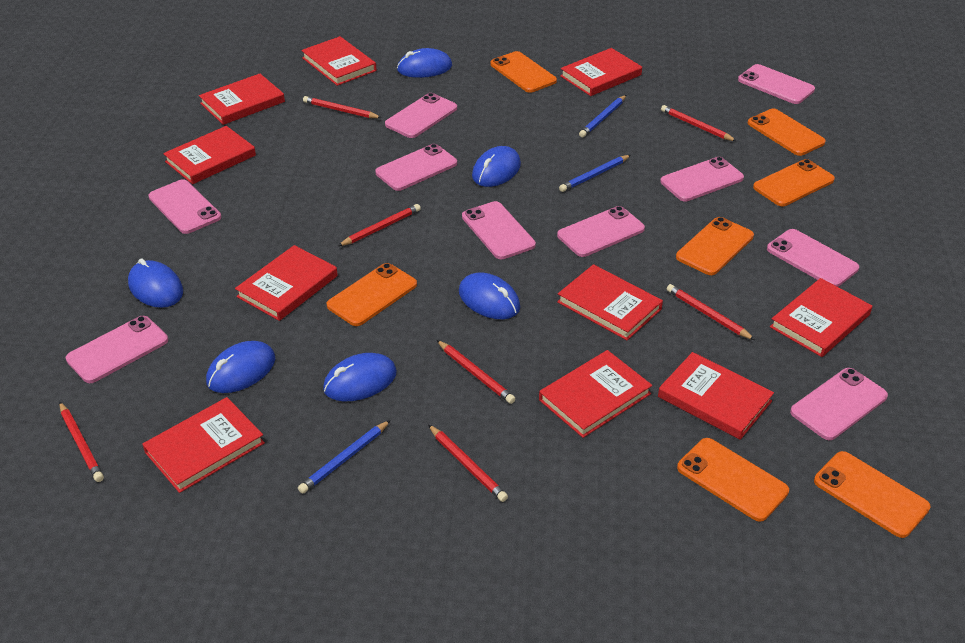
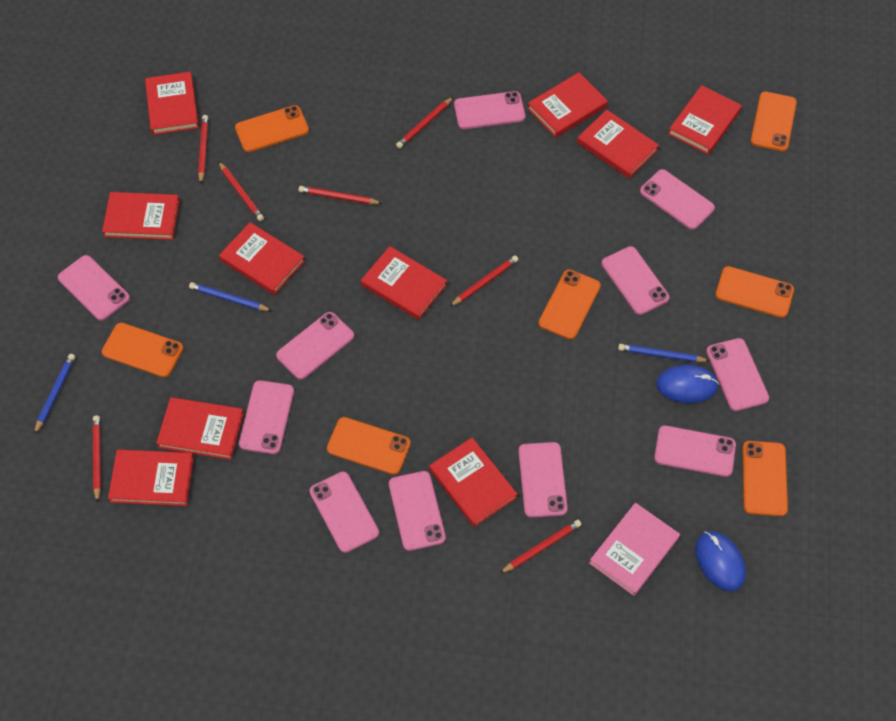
blue mouse: [128,258,183,308] [206,341,275,393] [323,353,397,402] [397,48,452,78] [459,272,520,319] [472,146,521,187] = 6 -> [656,365,719,403] [695,531,746,591] = 2
pink book: none = 0 -> [589,503,680,596] = 1
pink phone: [66,316,168,383] [148,179,221,234] [375,144,457,191] [385,93,457,138] [462,201,536,259] [557,206,645,257] [660,157,744,201] [738,64,815,104] [767,229,859,287] [790,368,888,440] = 10 -> [58,255,130,321] [239,380,294,454] [276,312,354,380] [310,472,379,553] [389,471,446,551] [454,91,525,129] [518,442,568,518] [602,246,670,315] [640,169,715,230] [654,425,736,477] [706,338,769,411] = 11

